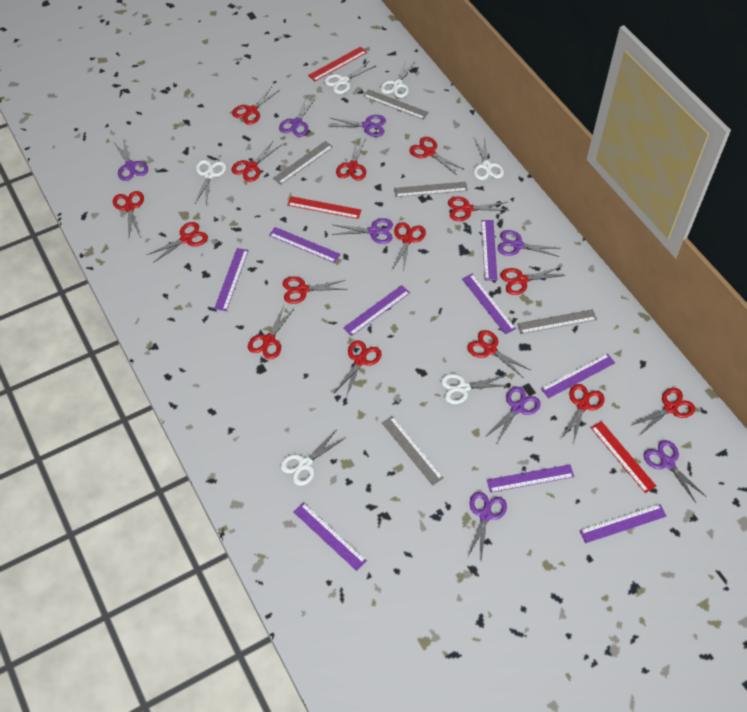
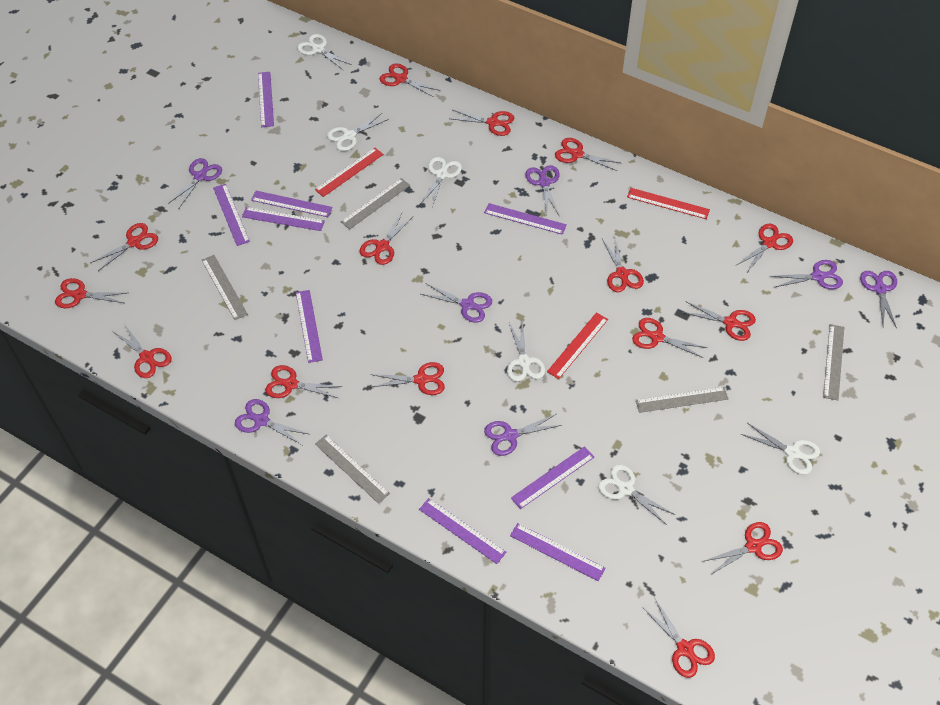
purple scissors: [113,138,148,181] [279,97,316,137] [328,115,386,137] [331,218,393,244] [467,492,507,559] [488,387,541,443] [497,230,560,257] [644,440,705,503] = 8 -> [168,158,222,208] [235,399,309,445] [421,283,492,323] [484,414,562,456] [525,165,560,216] [771,260,843,289] [860,271,897,328] = 7

